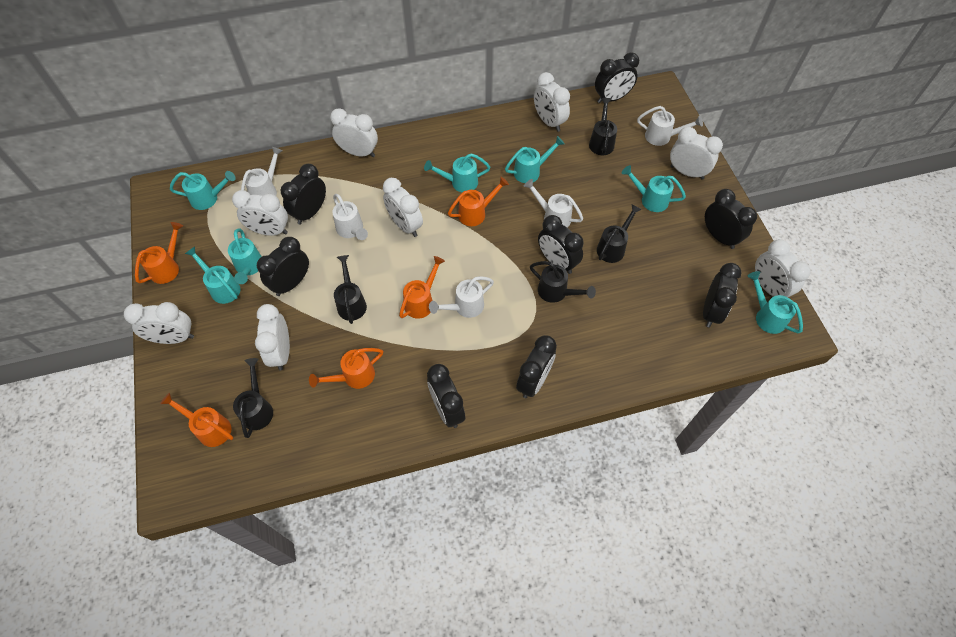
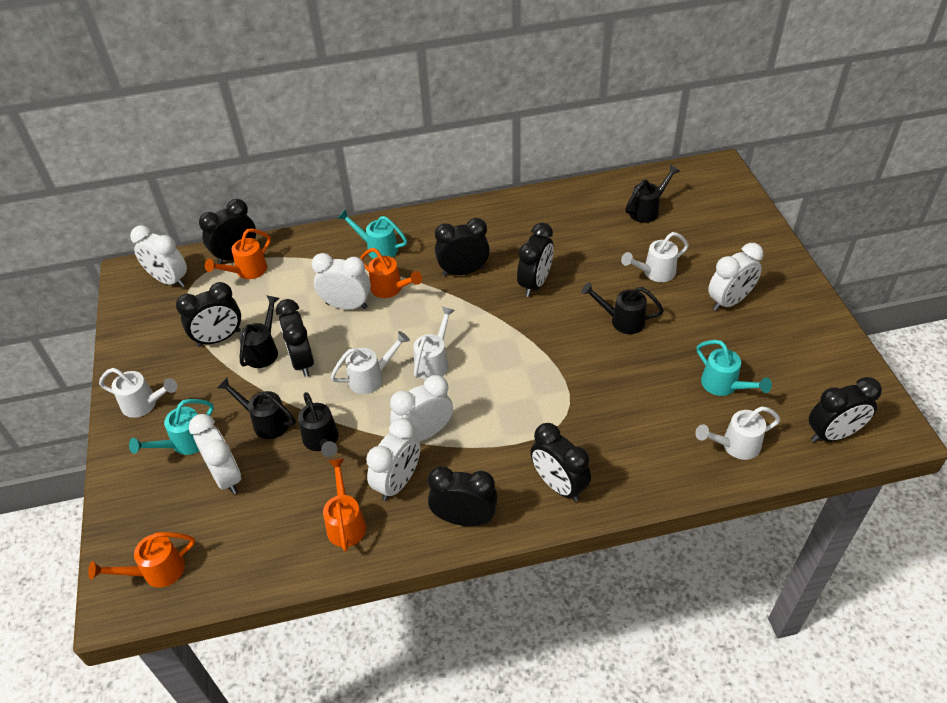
orange watering can: [135,222,183,284] [160,393,234,447] [309,348,383,389] [399,256,445,319] [448,177,509,226] = 5 -> [88,532,195,588] [205,229,271,279] [323,458,366,551] [360,248,422,298] = 4
turquoise watering can: [170,171,236,210] [185,246,241,304] [228,229,262,284] [424,153,490,193] [505,136,564,183] [622,165,686,212] [747,271,803,334] = 7 -> [129,399,214,455] [337,209,407,259] [697,340,772,396] = 3
white clock: [124,302,194,344] [232,190,288,236] [255,304,290,371] [330,108,378,157] [383,178,423,237] [534,72,570,132] [670,127,723,179] [755,239,811,297] = 8 -> [130,225,187,287] [189,414,241,494] [312,253,371,310] [366,418,421,501] [390,375,453,441] [708,243,763,311] = 6

